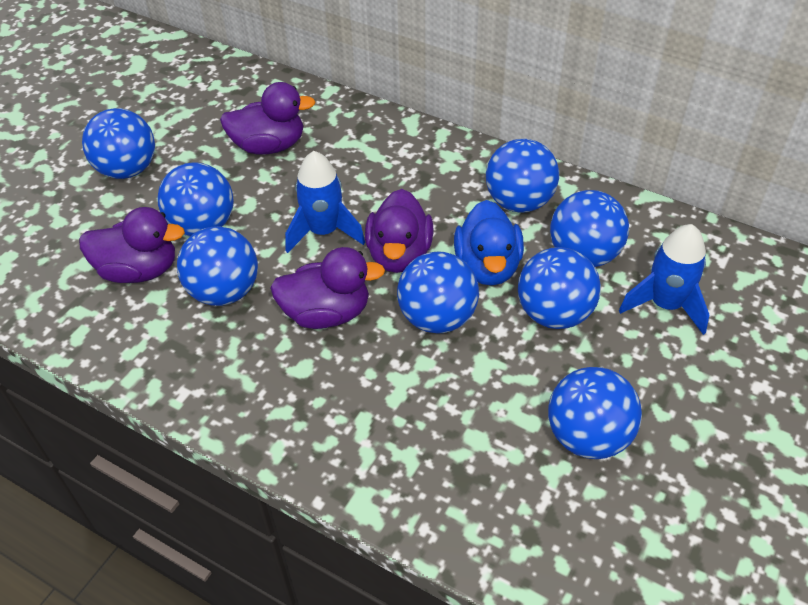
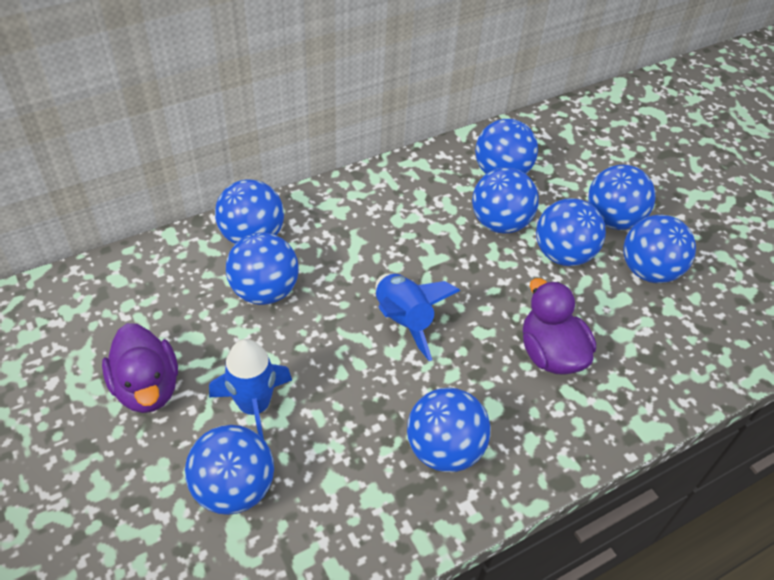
blue ball: [82,108,155,179] [157,162,234,236] [177,226,258,306] [397,251,479,334] [486,139,559,213] [518,247,601,329] [548,367,642,459] [550,190,629,267] = 8 -> [185,425,274,515] [215,179,284,244] [226,232,299,305] [407,387,491,472] [472,167,539,234] [475,119,538,174] [536,198,606,266] [588,165,656,230] [623,215,696,283] = 9
blue duck: [454,200,524,285] = 1 -> none = 0
purple duck: [79,207,185,283] [220,82,315,155] [270,247,385,329] [365,189,433,273] = 4 -> [102,323,178,413] [523,278,596,375] = 2

